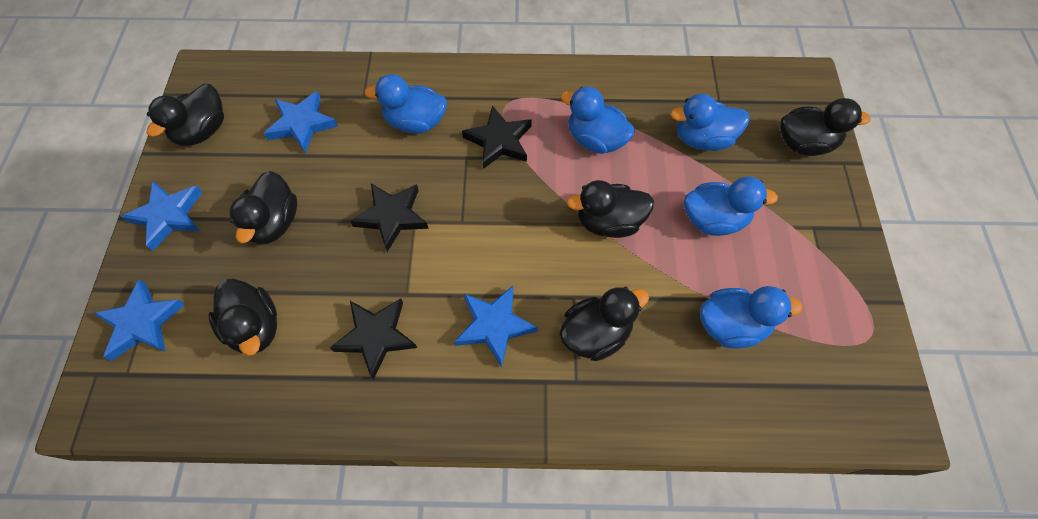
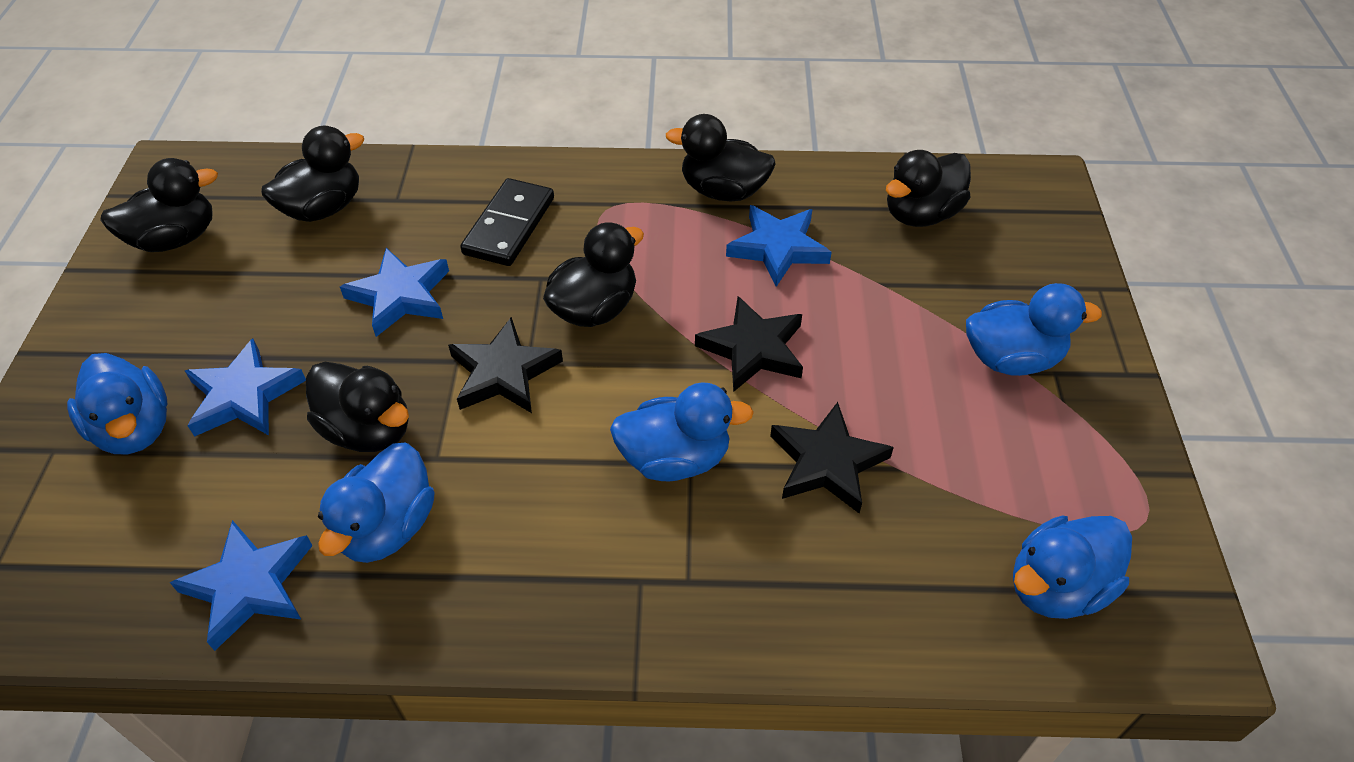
black domino: none = 0 -> [460,178,554,266] = 1

